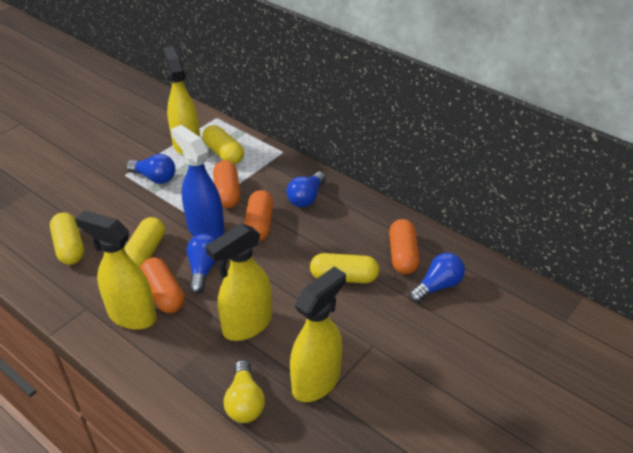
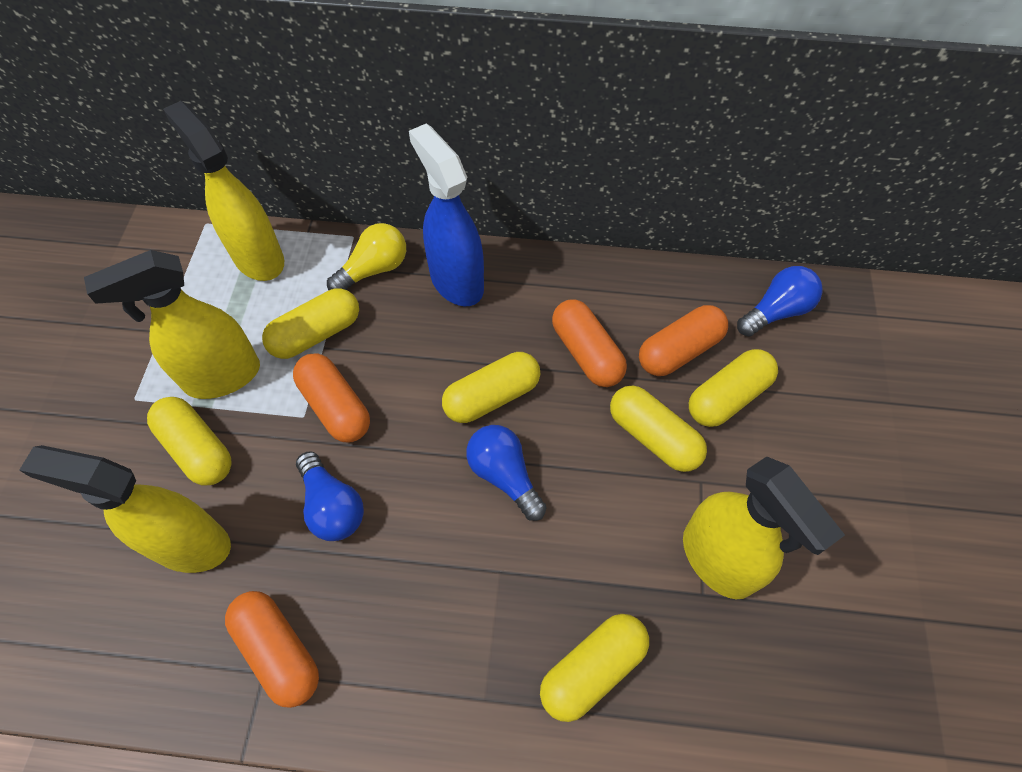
blue light bulb: [126,154,175,184] [186,234,216,294] [286,172,326,207] [409,253,465,303] = 4 -> [296,451,364,541] [466,425,547,521] [737,266,823,337] = 3
yellow capsule: [50,212,84,265] [124,217,165,268] [202,125,244,165] [310,253,379,283] = 4 -> [147,397,232,485] [262,288,359,359] [442,352,540,423] [540,614,649,722] [610,385,707,472] [689,349,778,427] = 6

